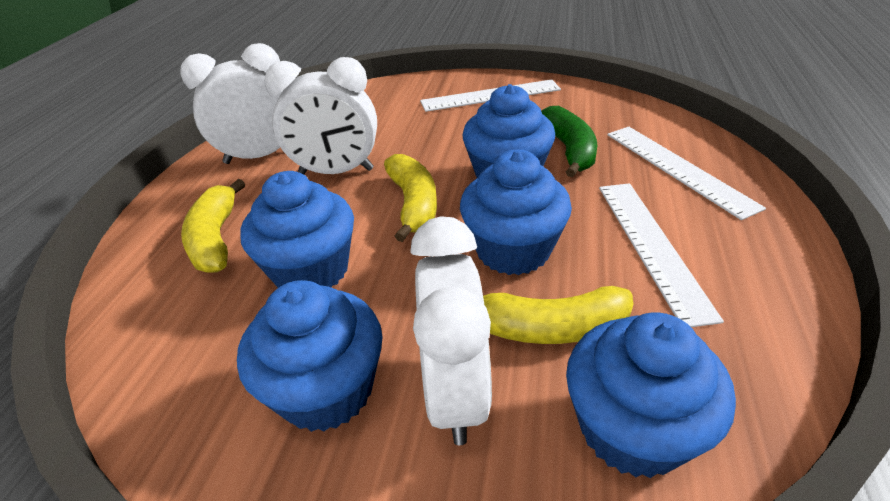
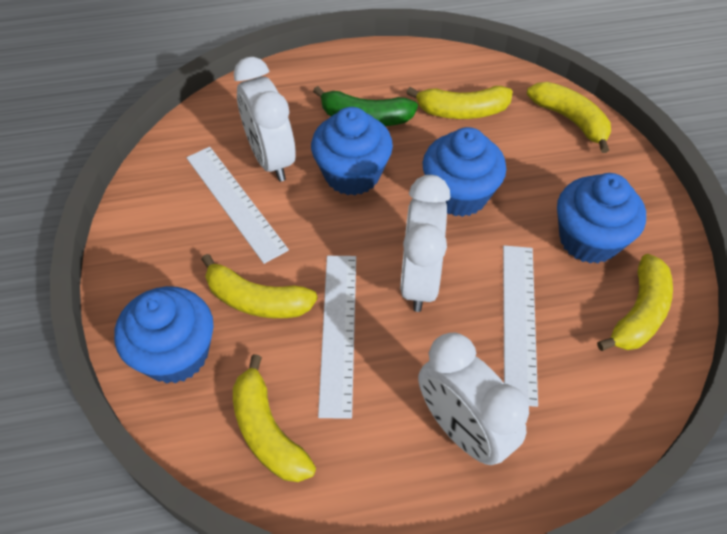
blue cupcake: [237,280,383,432] [240,171,354,288] [460,149,572,275] [462,84,555,178] [566,312,736,478] = 5 -> [114,286,214,384] [311,107,393,196] [422,127,506,217] [557,173,646,264] = 4
yellow banana: [181,179,245,273] [384,154,437,242] [483,286,633,344] = 3 -> [201,254,318,318] [233,354,316,482] [406,86,513,119] [527,82,611,153] [597,254,673,351] = 5

